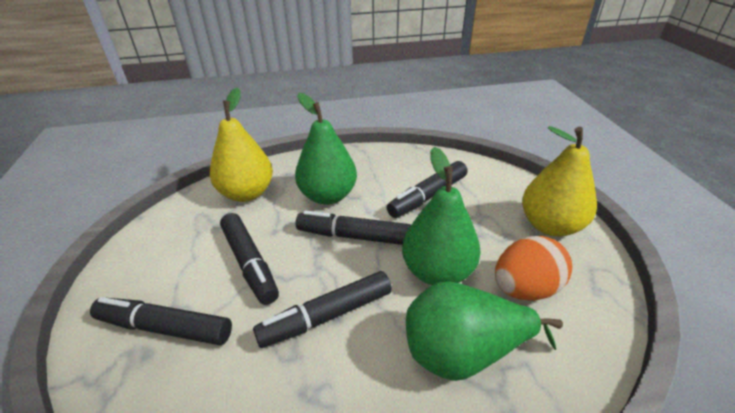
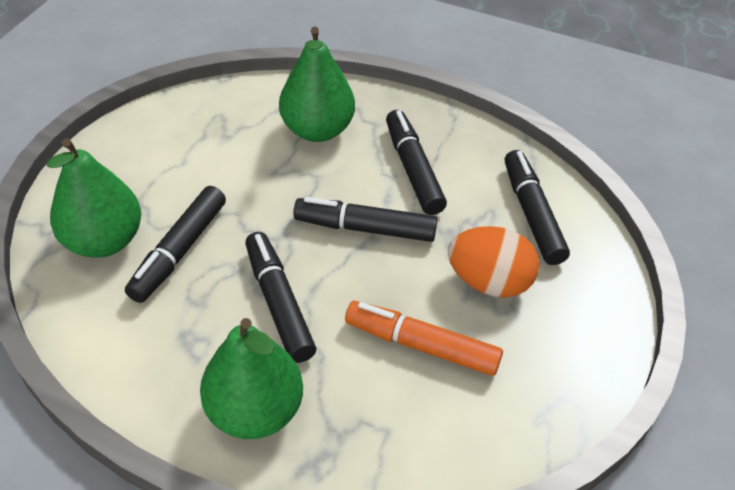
orange marker: none = 0 -> [345,301,503,376] = 1
yellow pear: [210,88,273,202] [522,126,597,237] = 2 -> none = 0

